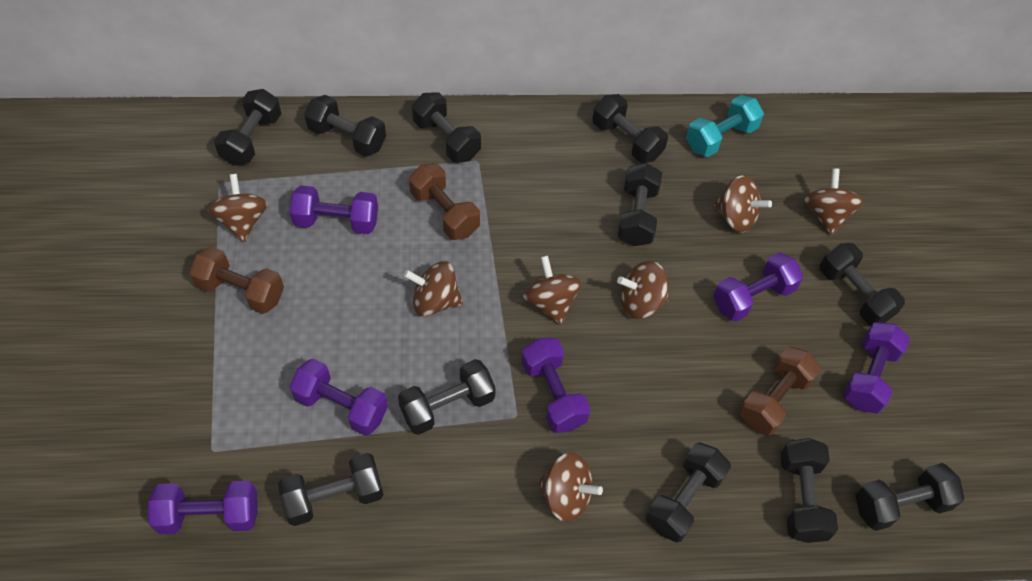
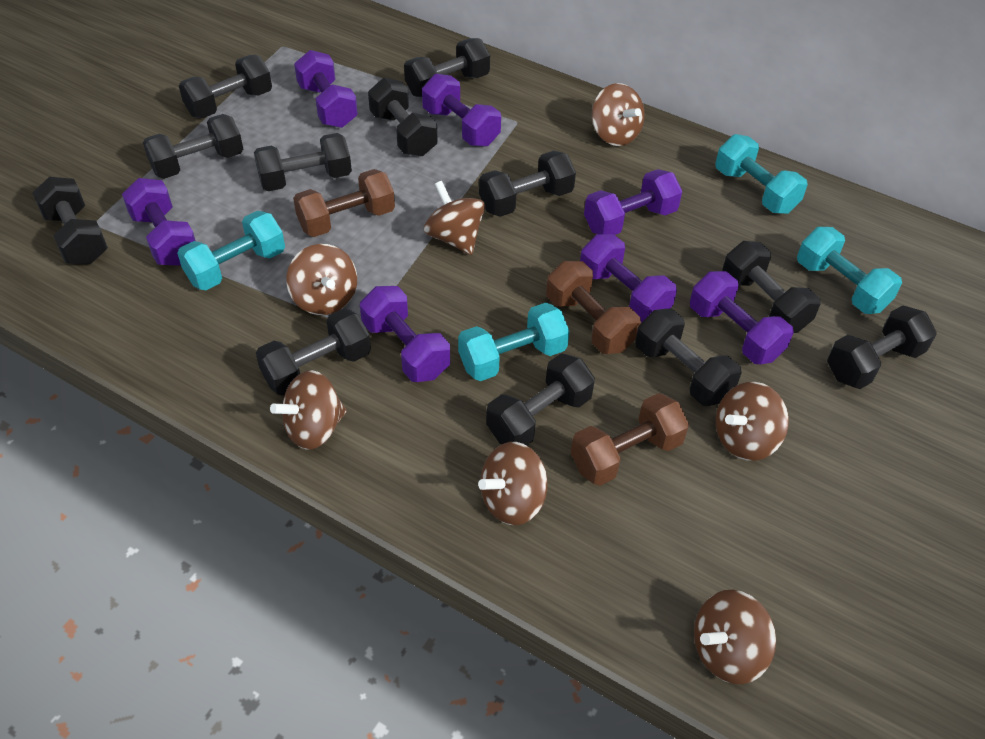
black dumbbell: [214,89,281,165] [278,453,384,526] [304,95,386,156] [398,359,496,435] [412,92,481,163] [592,94,668,163] [618,163,662,246] [646,442,731,543] [780,438,838,543] [820,243,905,326] [855,463,964,531] = 11 -> [33,177,108,264] [143,114,243,179] [179,55,272,118] [254,133,352,191] [256,308,371,396] [368,78,438,156] [404,38,490,97] [479,151,576,217] [486,354,595,446] [635,309,742,406] [722,241,820,333] [827,305,937,389] = 12
purple dumbbell: [148,481,258,534] [290,185,378,234] [290,358,388,436] [521,338,591,433] [713,252,803,322] [843,322,910,413] = 6 -> [122,178,196,266] [294,50,358,128] [360,286,450,382] [422,74,501,147] [580,234,677,322] [584,169,682,235] [690,271,794,364] = 7
turquoise dumbbell: [686,95,764,157] = 1 -> [177,211,285,290] [458,303,570,381] [715,134,808,214] [797,227,902,314] = 4

